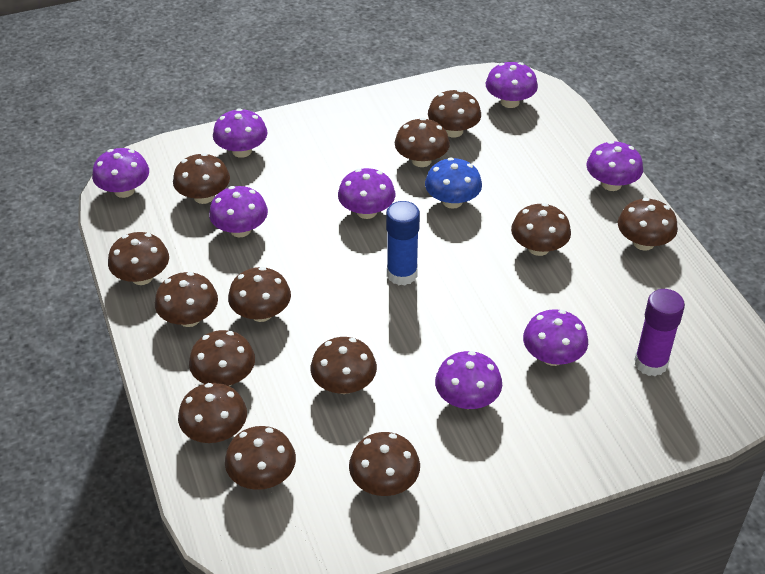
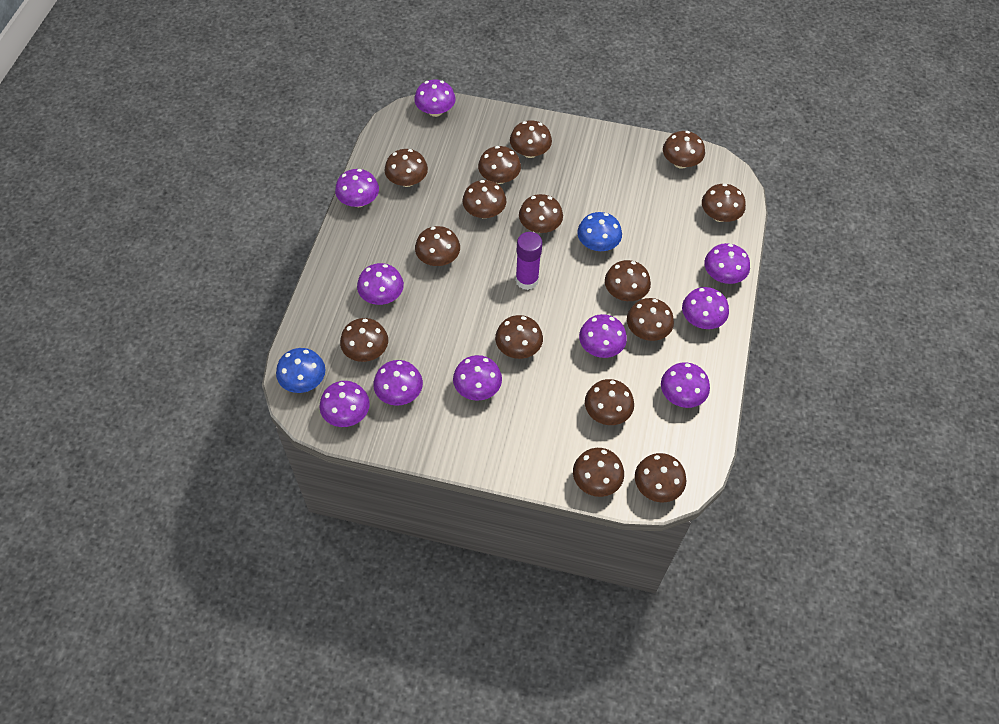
blue glue stick: [386,201,420,286] = 1 -> none = 0
blue mushroom: [425,158,482,209] = 1 -> [276,348,326,393] [577,212,622,251] = 2
brown mushroom: [108,232,169,285] [155,272,218,327] [173,153,230,204] [178,383,247,443] [189,330,255,386] [225,426,296,490] [228,267,291,322] [310,337,377,394] [349,432,420,496] [395,118,450,167] [428,90,481,138] [511,203,571,256] [618,198,678,251] = 13 -> [340,318,388,362] [385,149,428,187] [415,226,460,266] [462,180,506,219] [478,146,521,184] [495,315,543,359] [510,120,552,158] [519,194,563,233] [573,448,624,497] [585,379,634,425] [605,260,651,301] [627,298,674,341] [635,453,686,502] [663,131,705,169] [702,183,746,222] = 15
purple mushroom: [92,148,149,198] [209,186,268,237] [213,108,267,158] [338,168,395,219] [435,351,502,409] [486,62,538,108] [523,309,588,366] [586,141,643,191] = 8 -> [320,381,370,427] [335,169,379,207] [357,263,404,305] [373,360,423,406] [414,79,455,117] [453,355,502,401] [579,314,627,358] [661,362,710,408] [682,287,729,329] [704,243,750,284] = 10

